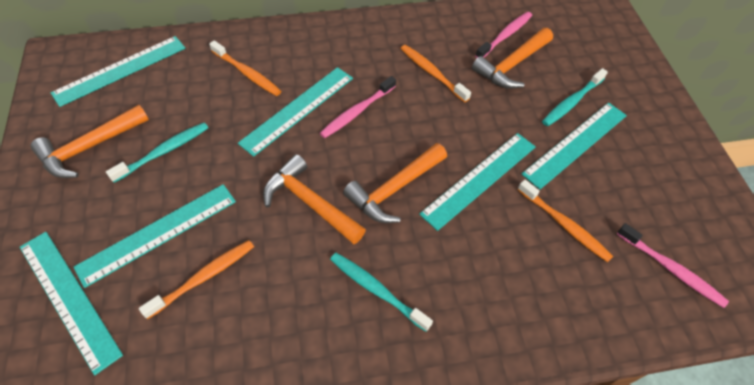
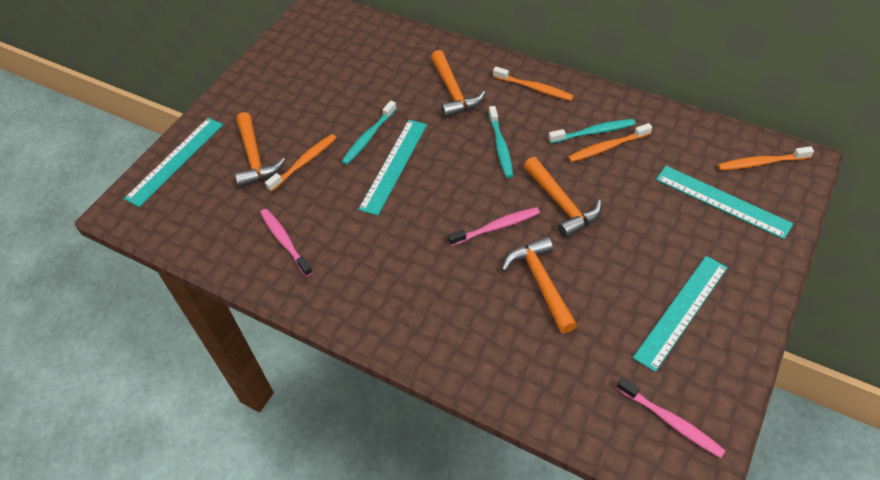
turquoise ruler: [20,232,123,375] [51,36,186,107] [73,184,236,288] [238,67,353,157] [419,133,536,231] [522,103,627,189] = 6 -> [124,118,223,207] [358,120,427,216] [633,256,728,372] [656,166,793,239] = 4

